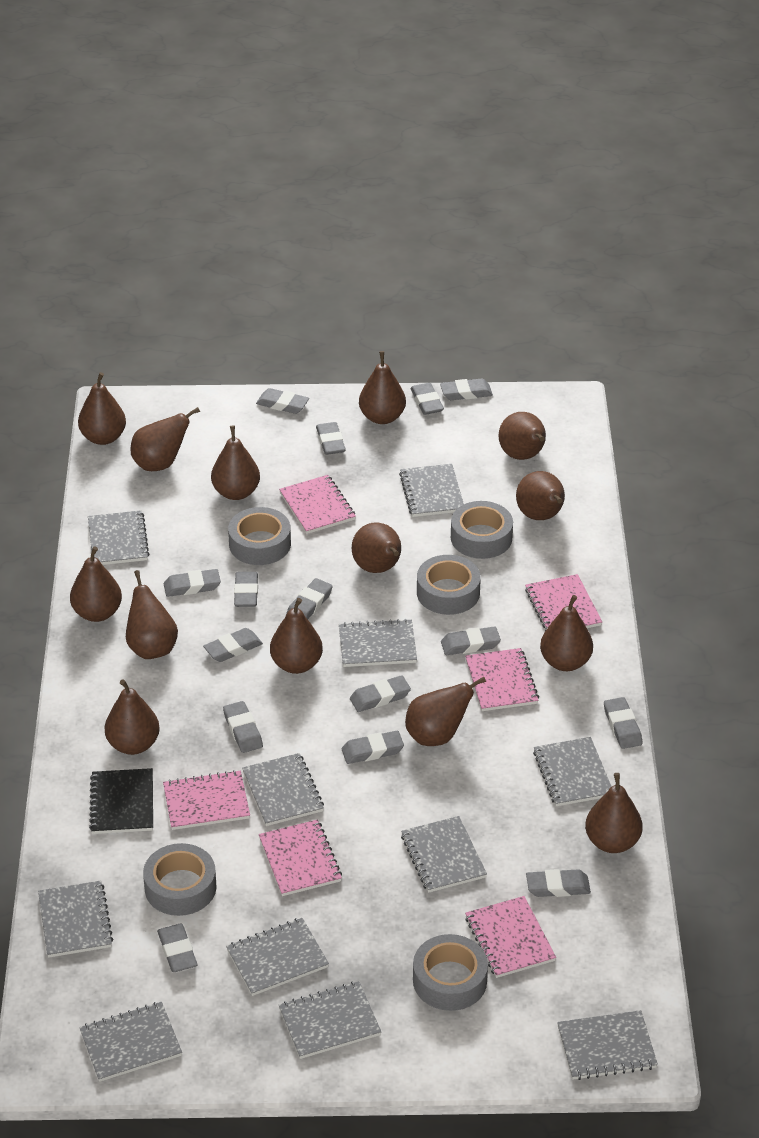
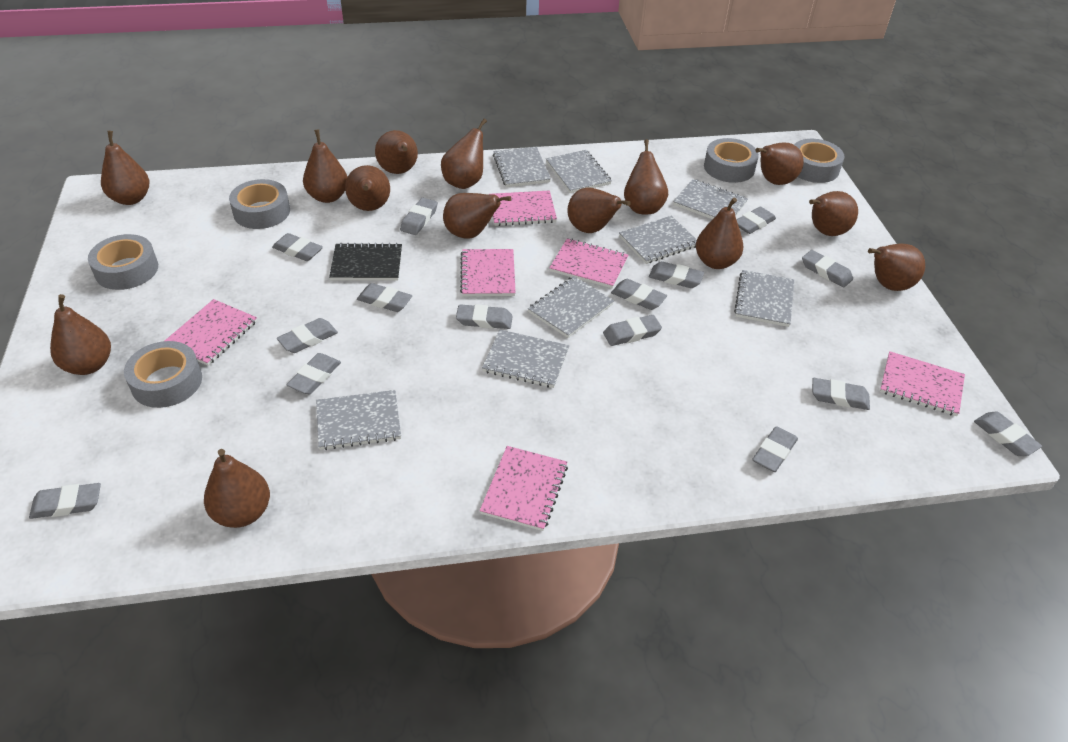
grey notebook: [38,881,113,958] [79,1002,182,1082] [88,510,149,565] [226,918,329,996] [242,753,324,826] [279,981,381,1059] [339,619,417,667] [399,464,464,517] [401,816,487,893] [533,737,612,806] [557,1010,658,1080] = 11 -> [316,390,401,450] [482,330,569,388] [493,147,551,187] [528,276,614,338] [546,150,612,193] [619,216,697,264] [673,179,748,219] [734,270,794,327] = 8

